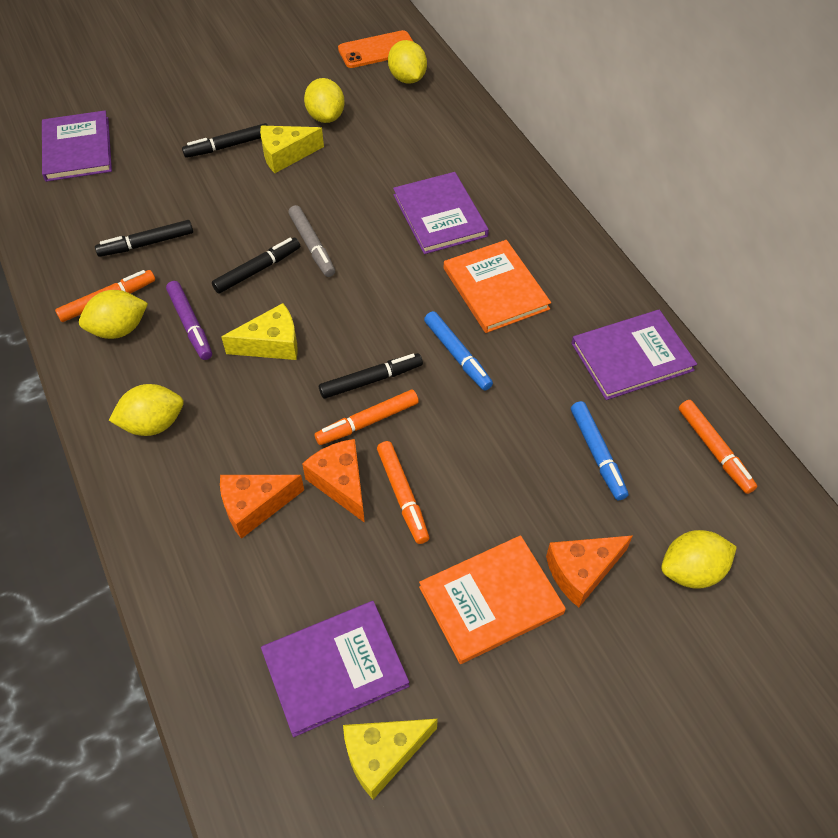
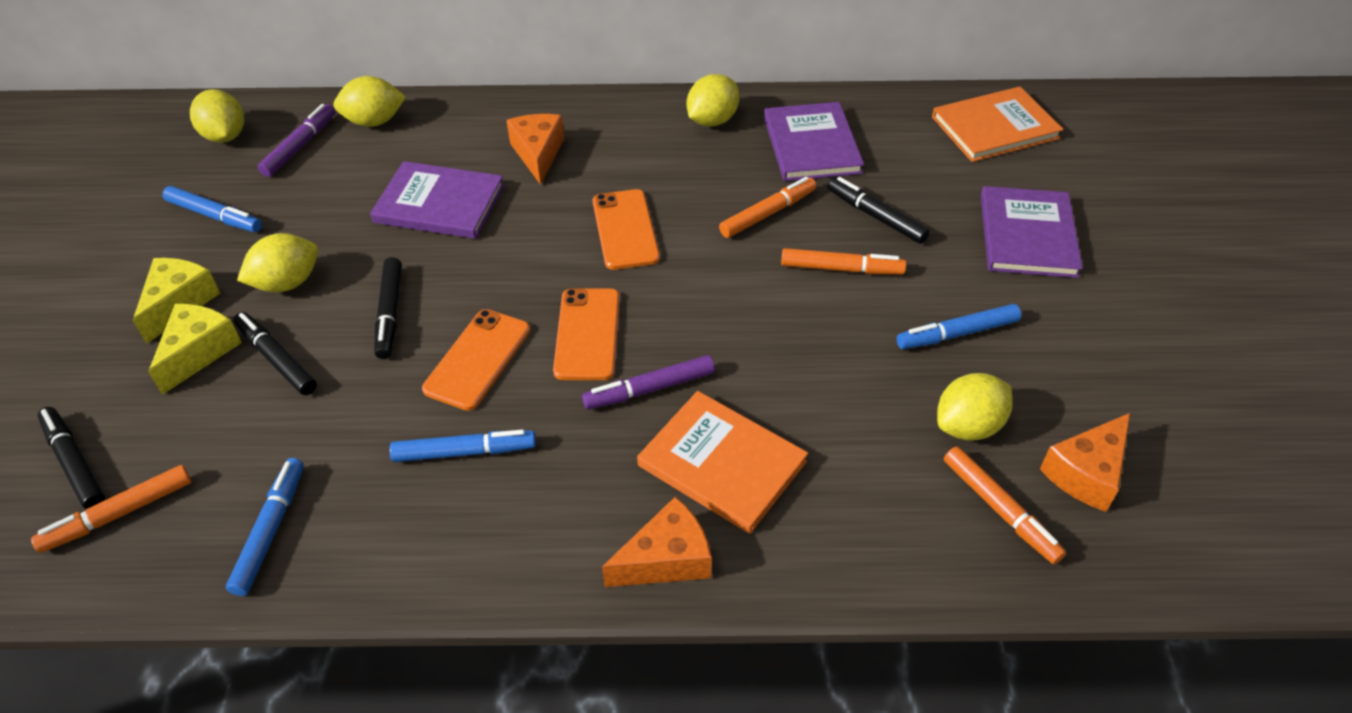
blue marker: [424,311,493,391] [571,401,628,500] = 2 -> [162,186,262,232] [226,458,304,596] [390,429,536,462] [897,304,1021,349] = 4
grey marker: [288,205,335,277] = 1 -> none = 0
orange phone: [338,30,413,68] = 1 -> [422,309,530,411] [553,288,620,380] [593,189,660,270] = 3
purple book: [42,110,112,182] [261,601,409,737] [393,172,489,254] [571,310,697,400] = 4 -> [370,161,504,239] [764,102,864,181] [981,186,1083,278] = 3
purple marker: [166,281,212,360] = 1 -> [258,104,335,177] [582,355,715,410] = 2
yellow cheese: [222,303,298,360] [260,126,324,173] [343,719,438,799] = 3 -> [133,258,220,344] [148,304,242,395] = 2

